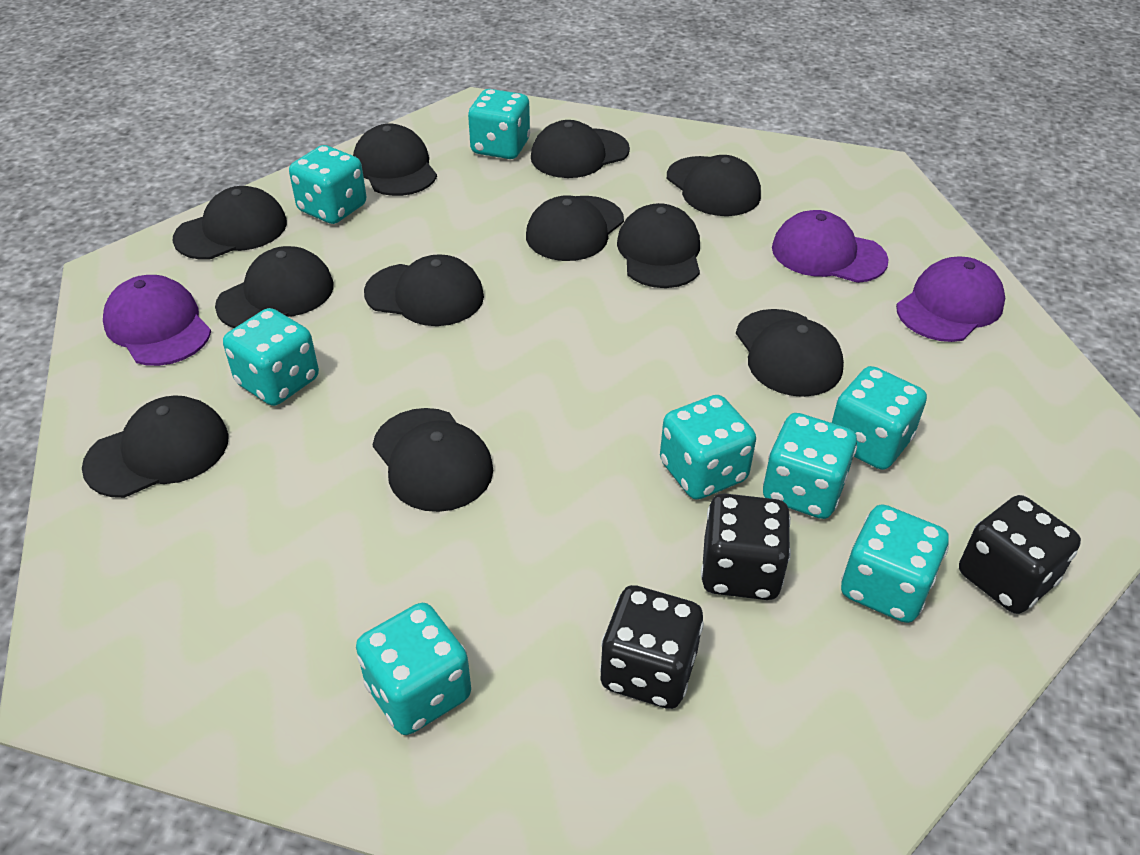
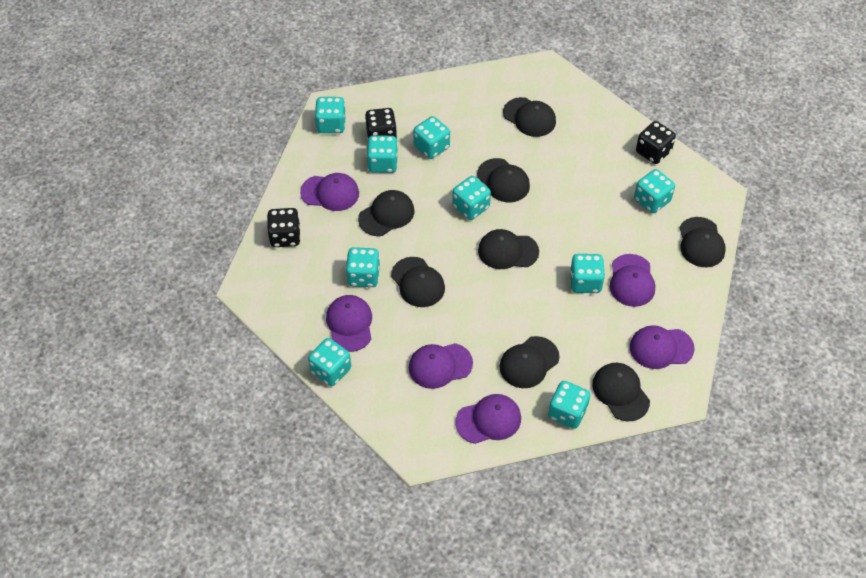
black cap: [82,395,229,498] [173,186,287,260] [215,246,334,328] [353,124,437,196] [364,254,484,326] [373,408,493,512] [526,195,624,261] [531,120,630,178] [617,203,700,288] [667,155,761,216] [736,309,844,397] = 11 -> [358,190,414,236] [391,257,445,307] [477,158,530,202] [478,229,539,269] [500,336,559,388] [503,97,556,137] [592,363,650,421] [680,217,726,267] = 8
purple cap: [103,275,211,366] [772,210,889,283] [896,257,1005,342] = 3 -> [300,173,359,211] [326,295,372,352] [409,343,473,389] [455,394,521,444] [610,254,655,307] [630,325,695,369] = 6
turquoise dice: [223,308,319,406] [289,145,367,224] [356,603,471,735] [468,89,530,159] [660,395,756,500] [763,413,857,519] [832,366,927,470] [841,504,949,623] = 8 -> [308,338,351,386] [315,97,346,133] [346,247,380,287] [367,135,398,173] [413,116,450,159] [452,176,491,220] [548,381,590,429] [570,254,605,293] [634,169,675,213] = 9

